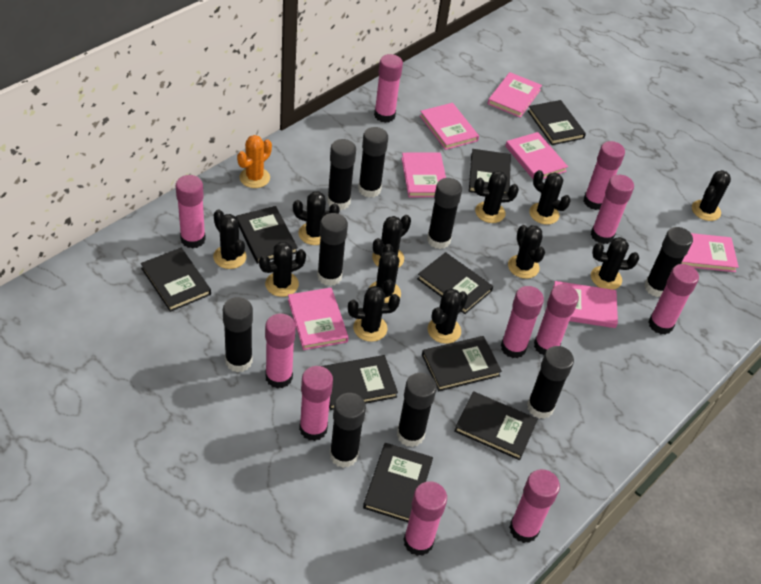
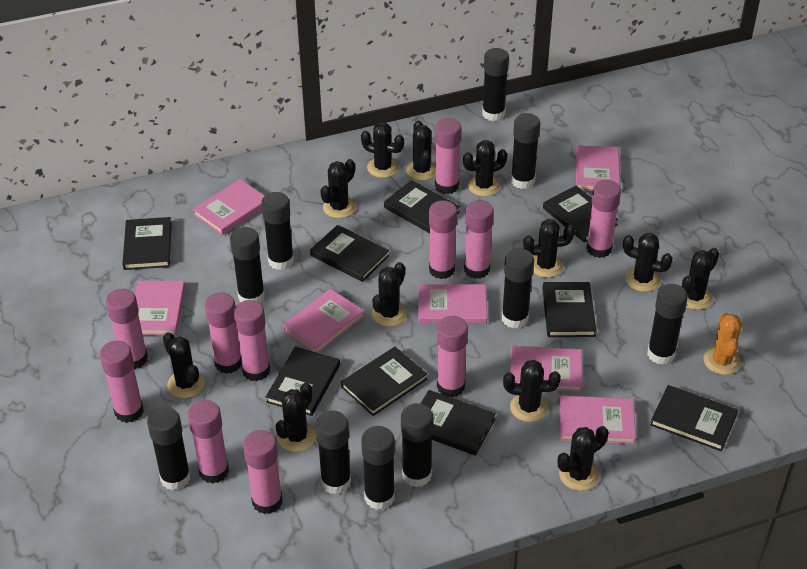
black glue stick: [223,297,253,373] [317,213,348,286] [327,139,356,210] [330,393,366,468] [358,127,388,198] [397,373,437,447] [427,178,462,249] [527,346,574,419] [644,227,693,297] = 9 -> [147,407,191,490] [230,227,265,303] [261,192,294,270] [316,411,351,495] [361,426,395,510] [401,403,433,487] [482,48,509,121] [502,248,534,329] [511,113,540,189] [647,284,688,365] = 10

